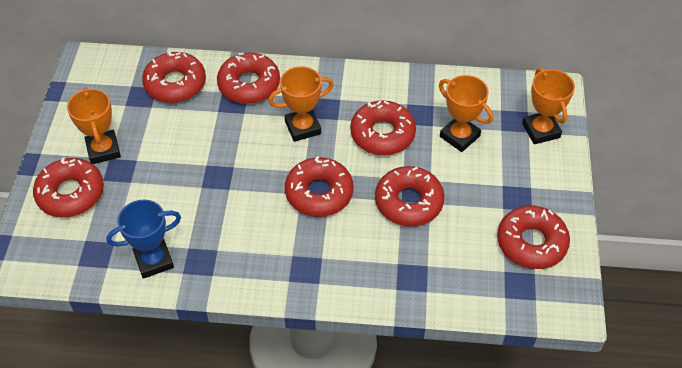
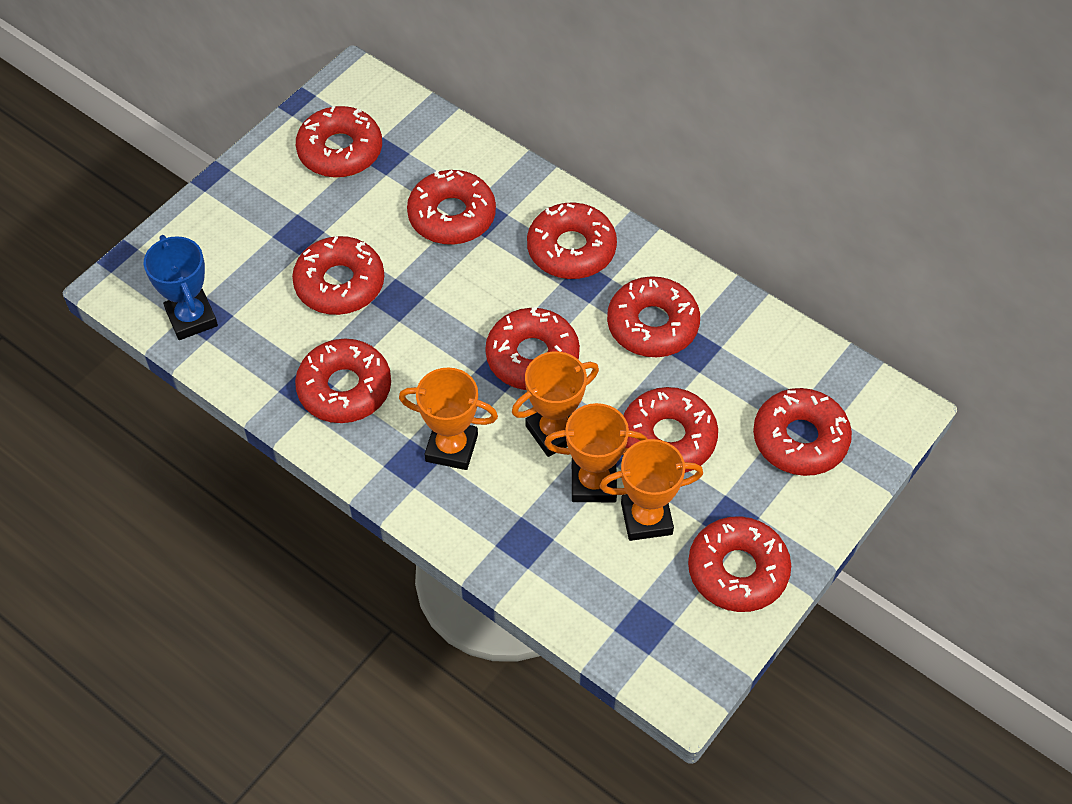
red donut: [33,157,104,217] [142,51,206,103] [217,53,280,104] [285,156,354,217] [350,100,416,155] [375,166,445,226] [497,206,570,269] = 7 -> [292,236,384,315] [295,339,391,423] [296,106,382,178] [407,170,496,245] [485,307,580,390] [527,203,617,279] [607,276,700,357] [623,387,718,473] [688,516,791,612] [753,388,852,476] = 10

